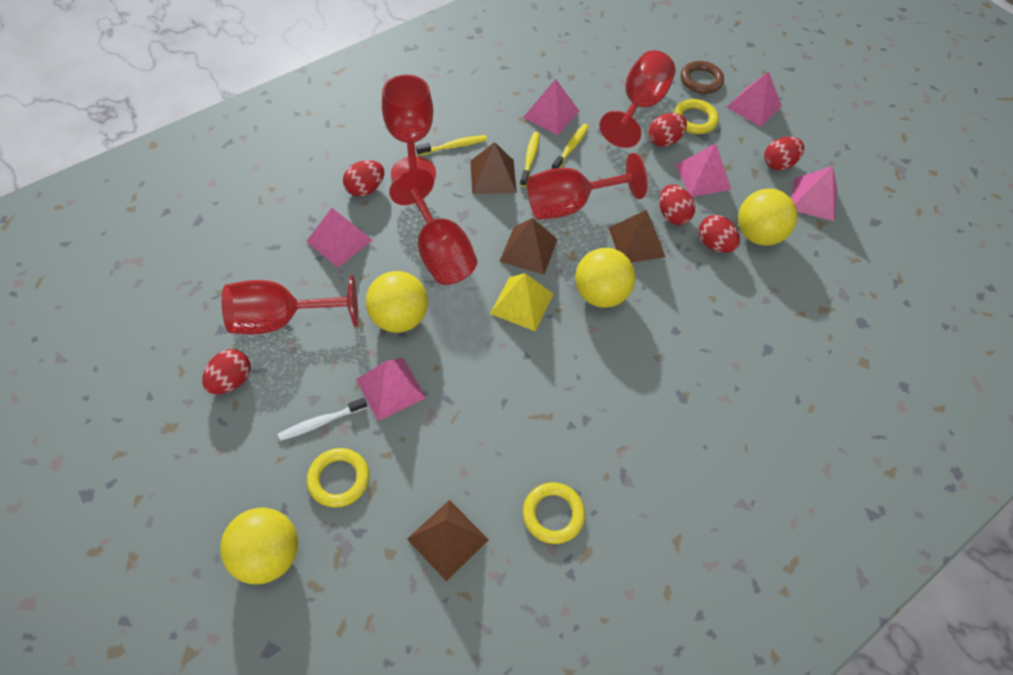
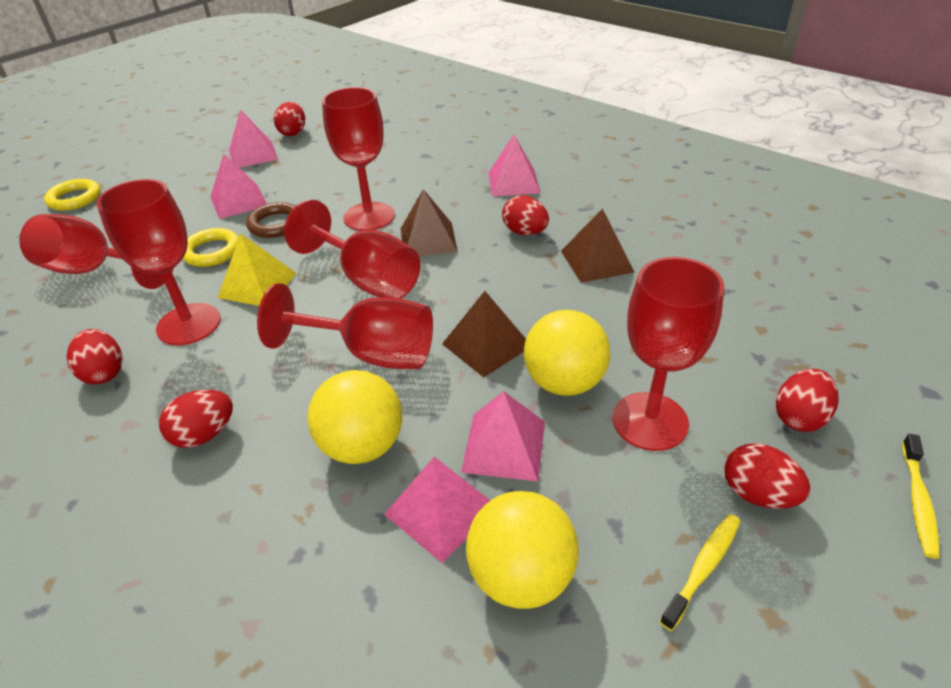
brown pyramid: [407,500,489,581] [470,142,517,194] [499,218,558,275] [609,210,665,262] = 4 -> [401,189,458,256] [442,291,526,377] [561,209,634,283] = 3
pink pyramid: [306,208,373,268] [356,358,426,421] [523,79,580,135] [675,143,731,197] [727,71,782,127] [791,166,837,221] = 6 -> [210,153,267,219] [229,110,278,168] [384,457,490,563] [461,391,545,481] [489,135,540,196] = 5
red goblet: [222,275,358,334] [382,75,436,181] [389,169,477,285] [527,153,647,220] [599,50,675,148] = 5 -> [19,214,174,289] [96,179,221,346] [257,283,433,369] [284,200,420,299] [322,87,395,231] [613,257,724,451] = 6
white toothbrush: [278,397,367,441] = 1 -> none = 0
yellow ball: [220,508,298,584] [366,271,428,333] [575,248,635,308] [738,189,797,246] = 4 -> [307,370,402,464] [466,491,579,609] [524,310,610,396] = 3
yellow ring: [307,448,369,508] [523,482,585,544] [673,99,719,134] = 3 -> [44,179,101,211] [183,228,239,267] = 2
yellow toothbrush: [416,135,487,156] [520,132,540,187] [552,124,589,169] = 3 -> [660,514,741,631] [902,434,940,559] = 2

